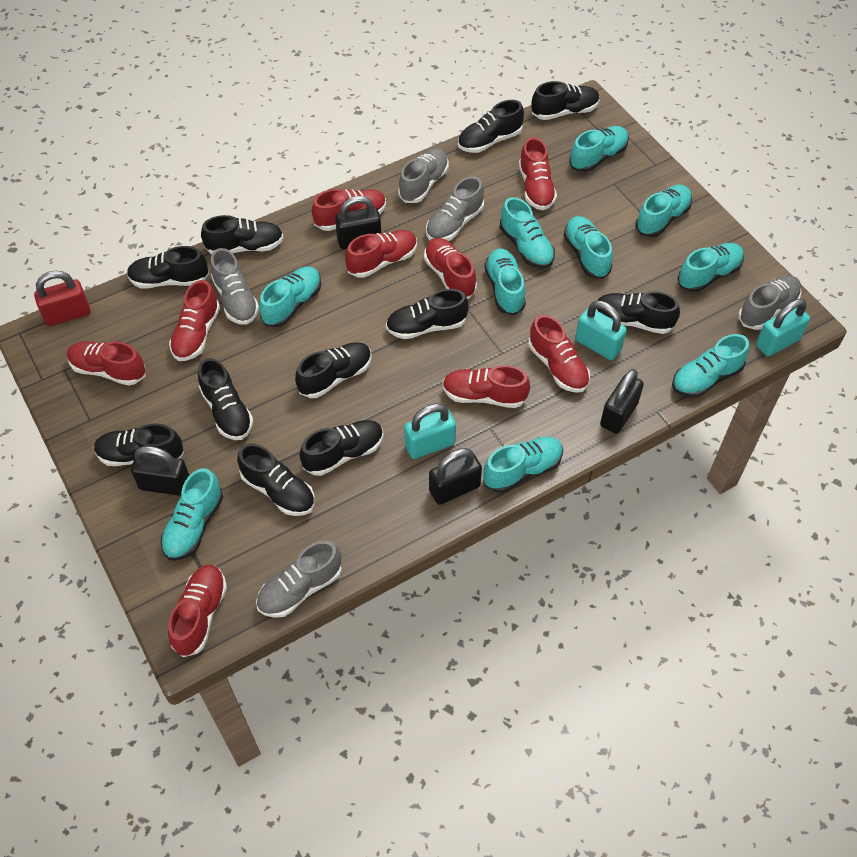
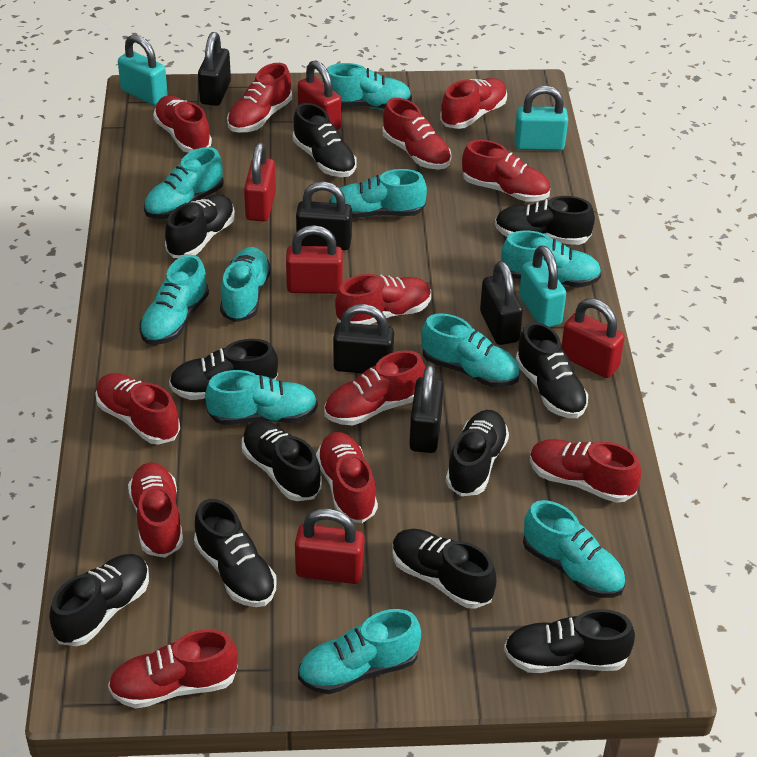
black padlock: [131,446,190,496] [335,196,381,249] [429,448,482,505] [600,369,644,434] = 4 -> [198,32,231,106] [296,182,352,250] [333,304,394,373] [409,364,444,453] [480,261,523,345] = 5
grey shoe: [210,248,259,325] [256,541,342,618] [398,148,449,203] [426,177,484,241] [738,275,802,330] = 5 -> none = 0
red padlock: [34,271,91,326] = 1 -> [244,143,276,221] [286,225,343,294] [295,508,364,584] [298,60,341,130] [562,298,625,378] = 5
red shoe: [67,341,145,386] [168,565,227,657] [169,280,220,361] [312,189,386,231] [345,230,417,278] [424,238,477,299] [442,365,530,408] [519,137,557,210] [528,315,590,393] = 9 -> [95,373,180,444] [108,629,238,708] [128,463,183,558] [153,96,212,153] [227,63,292,133] [316,432,378,523] [324,350,425,425] [335,274,431,325] [382,98,451,169] [440,78,507,129] [462,140,550,201] [530,439,641,503] = 12

